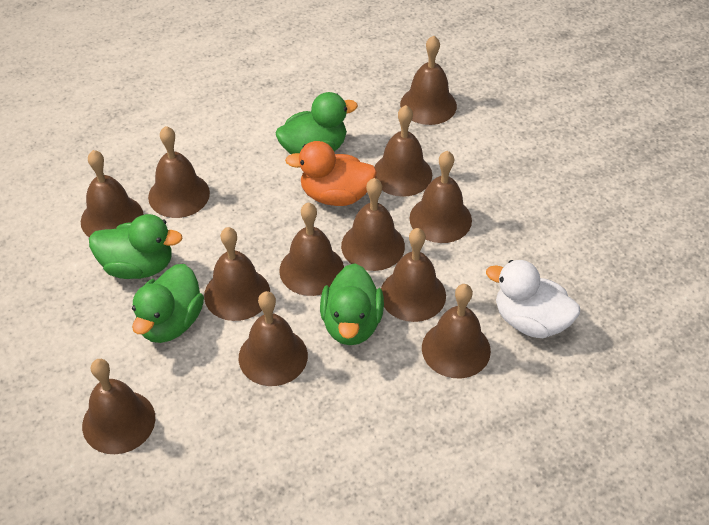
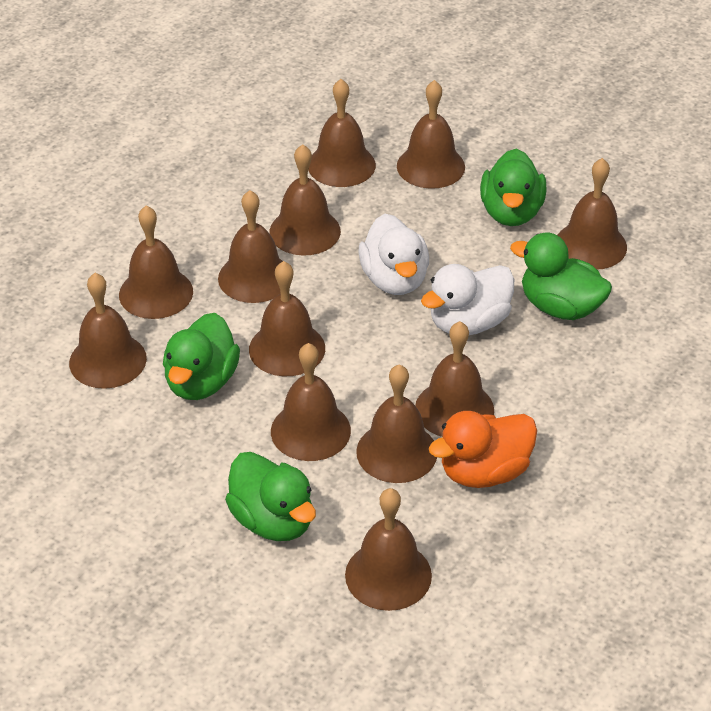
white duck: [486,260,580,338] = 1 -> [358,214,429,295] [421,264,514,335] = 2

